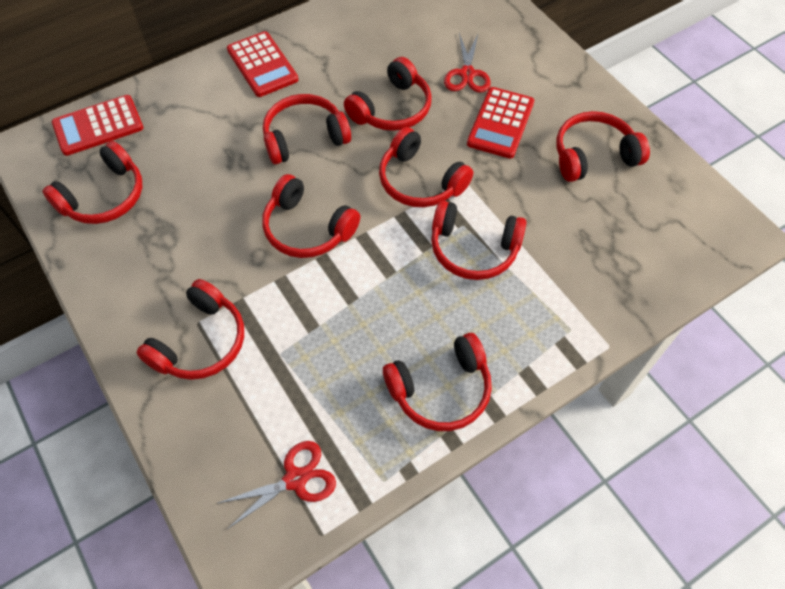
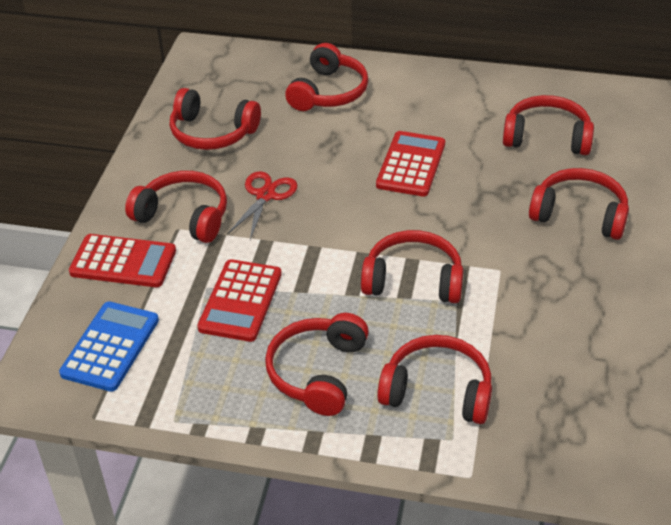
blue calculator: none = 0 -> [59,302,159,392] = 1
red headphones: [42,141,142,224] [137,279,244,380] [262,174,360,258] [263,94,351,164] [344,57,432,131] [379,127,473,207] [383,333,492,431] [431,201,526,280] [556,111,650,182] = 9 -> [125,171,227,243] [170,88,261,150] [265,313,369,416] [285,43,368,111] [361,230,464,303] [377,335,492,424] [503,95,594,155] [529,168,629,240] = 8
red scissors: [218,441,336,529] [444,33,491,93] = 2 -> [227,171,298,240] = 1

